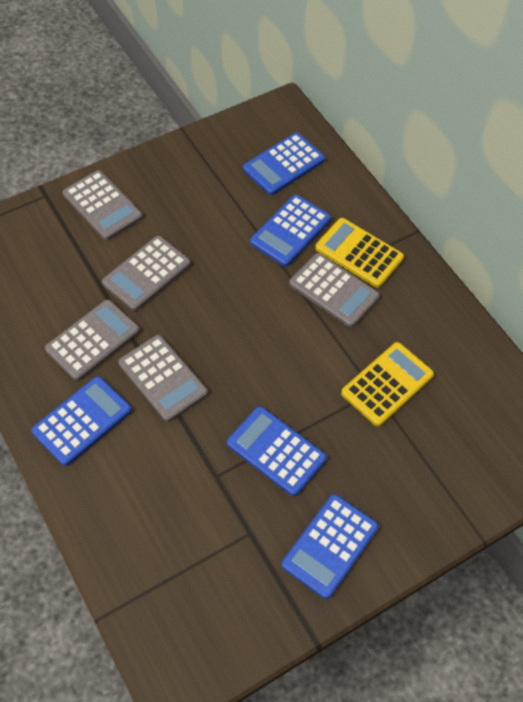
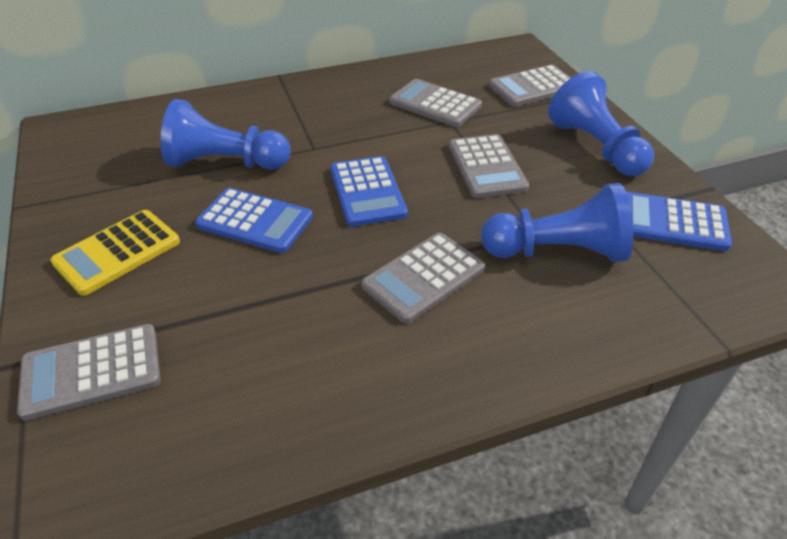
blue calculator: [32,376,132,466] [227,406,327,496] [243,133,325,195] [250,195,331,266] [281,494,379,599] = 5 -> [195,188,313,253] [330,156,408,227] [626,192,732,251] = 3
blue pawn: none = 0 -> [161,99,291,170] [481,183,633,262] [548,71,654,176] = 3
yellow calculator: [315,218,404,288] [341,342,434,426] = 2 -> [50,210,180,296] = 1

